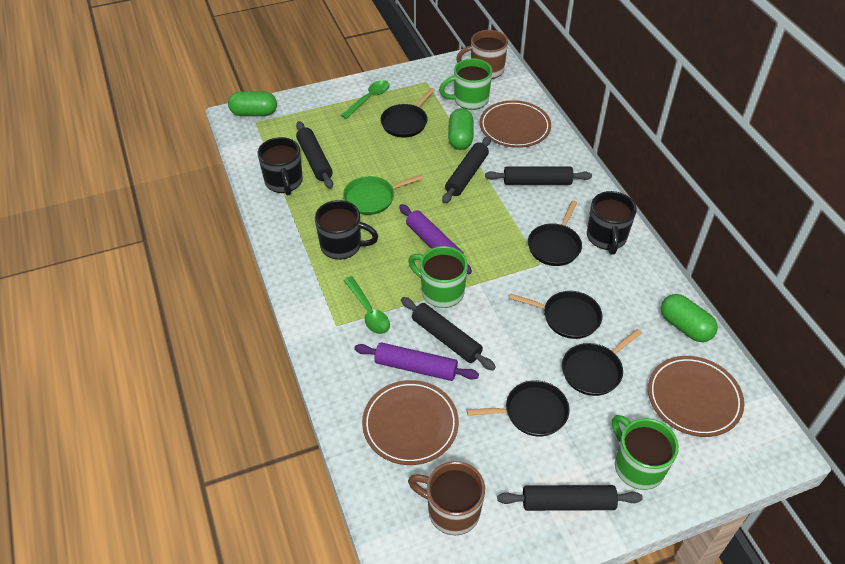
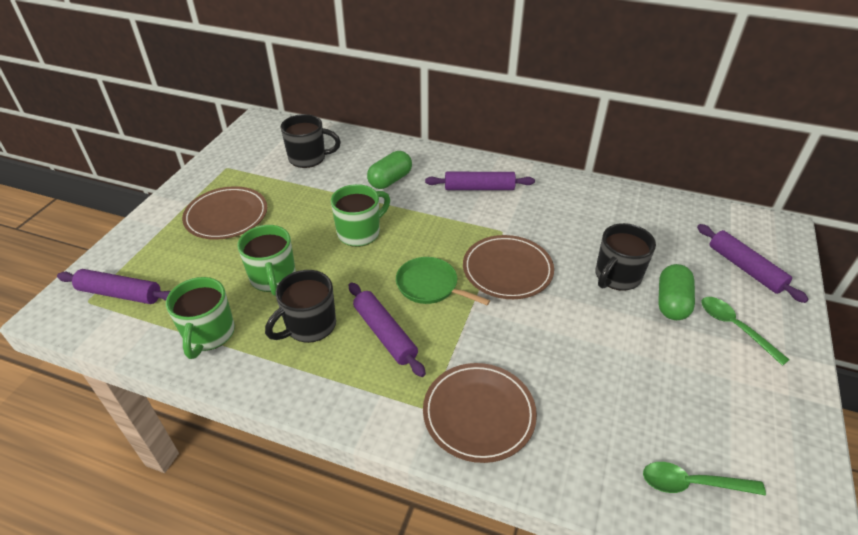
black pan: [380,88,435,138] [467,380,569,436] [509,291,603,339] [528,200,582,266] [562,329,642,396] = 5 -> none = 0
black rolling pin: [296,121,333,189] [401,297,496,371] [442,136,491,204] [485,166,592,185] [497,485,643,511] = 5 -> none = 0
brown mug: [408,461,485,535] [456,30,508,79] = 2 -> none = 0
green capsule: [228,91,277,116] [448,108,474,150] [661,294,718,342] = 3 -> [367,151,412,189] [658,264,695,320] = 2
purple rolling pin: [354,342,479,381] [399,204,472,275] = 2 -> [57,269,171,304] [349,282,426,377] [425,172,535,190] [697,224,809,303] = 4

